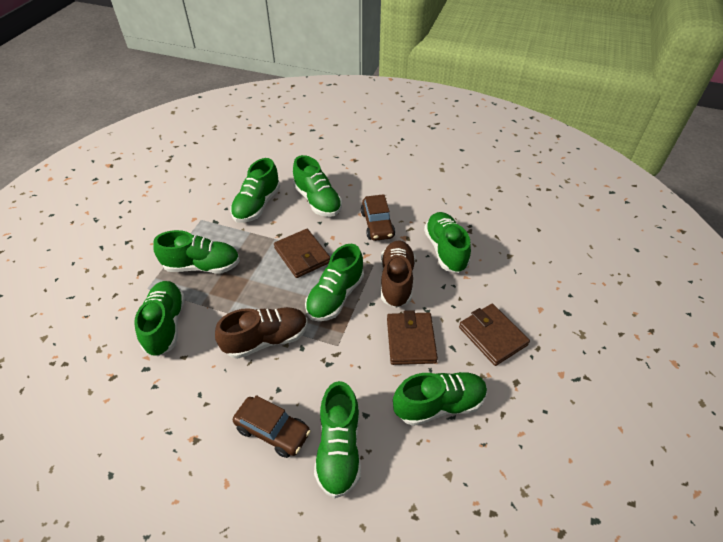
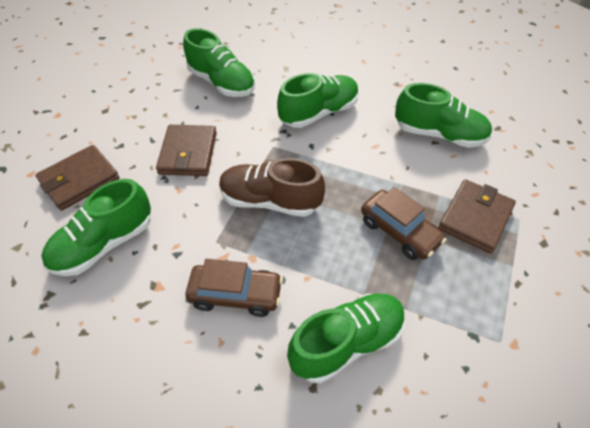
brown shoe: [215,307,308,359] [381,240,416,308] = 2 -> [219,158,325,217] = 1
green shoe: [134,281,185,357] [153,230,240,273] [230,158,280,223] [293,155,342,217] [305,244,364,321] [314,381,361,498] [393,372,487,426] [424,212,471,273] = 8 -> [41,179,151,276] [183,28,255,97] [277,73,359,128] [287,294,405,384] [395,83,492,148] = 5

